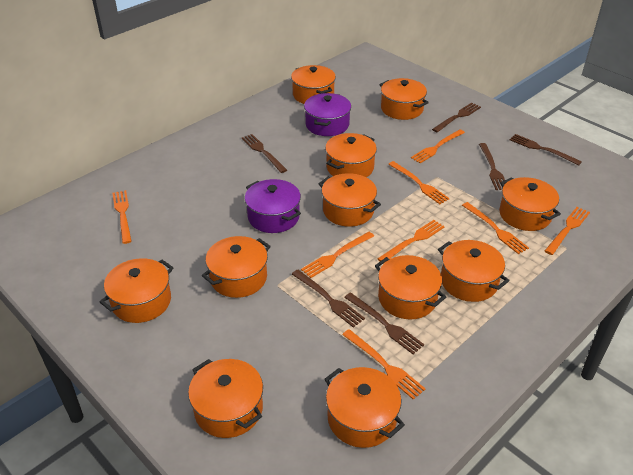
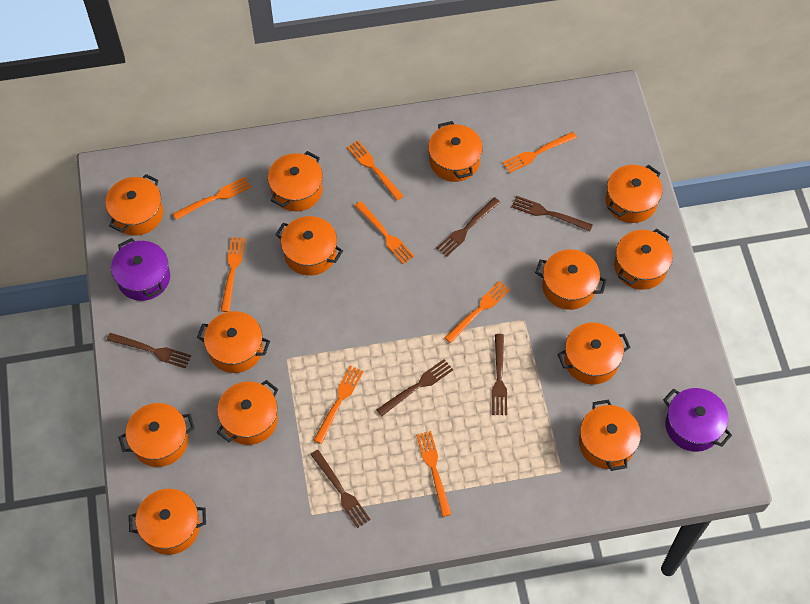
orange pot: [100,258,174,323] [188,359,263,438] [202,236,271,298] [291,65,336,104] [318,173,381,227] [324,367,405,448] [325,133,377,177] [375,255,446,319] [379,78,429,120] [438,240,510,302] [499,177,561,231] = 11 -> [105,174,163,235] [118,403,195,467] [129,489,206,555] [197,311,270,373] [217,380,278,445] [268,151,323,211] [275,216,343,276] [428,121,483,182] [535,249,607,310] [558,323,631,384] [579,400,641,471] [606,165,663,223] [614,228,673,290] = 13

